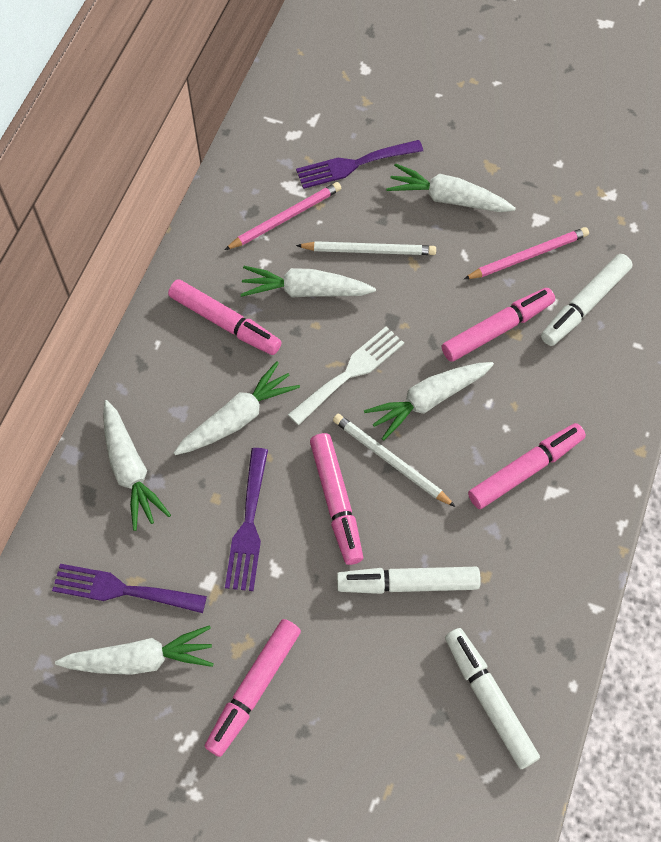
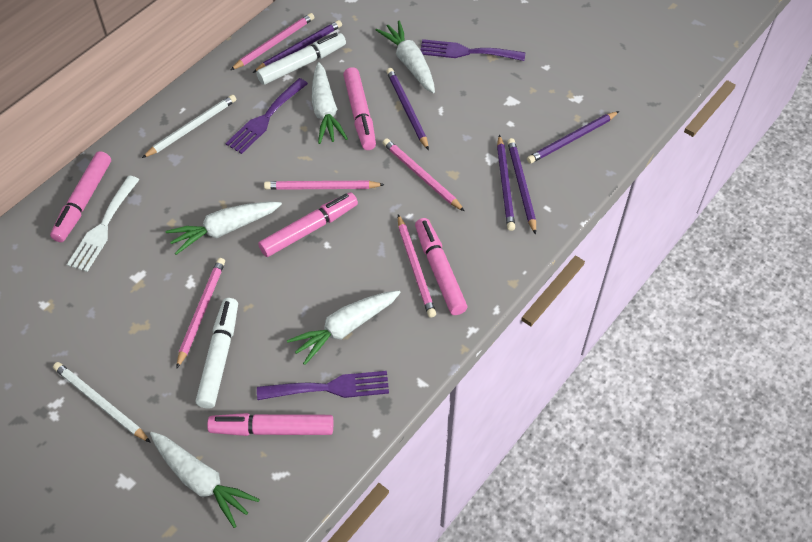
pink pencil: [225,182,341,250] [464,227,589,279] = 2 -> [176,258,225,369] [231,13,314,70] [264,181,385,190] [383,138,464,211] [398,214,436,318] = 5
purple pencil: none = 0 -> [253,20,342,73] [386,68,429,150] [497,135,515,231] [507,138,536,235] [527,111,619,164] = 5
white carrot: [55,625,214,675] [103,400,171,531] [174,361,300,455] [240,266,376,297] [364,362,494,441] [386,163,516,212] = 6 -> [150,432,260,528] [166,201,282,255] [287,290,401,365] [312,62,348,144] [376,21,435,93] = 5
white marker: [337,567,481,594] [445,628,540,769] [541,254,633,346] = 3 -> [196,298,238,409] [256,33,346,85] = 2

